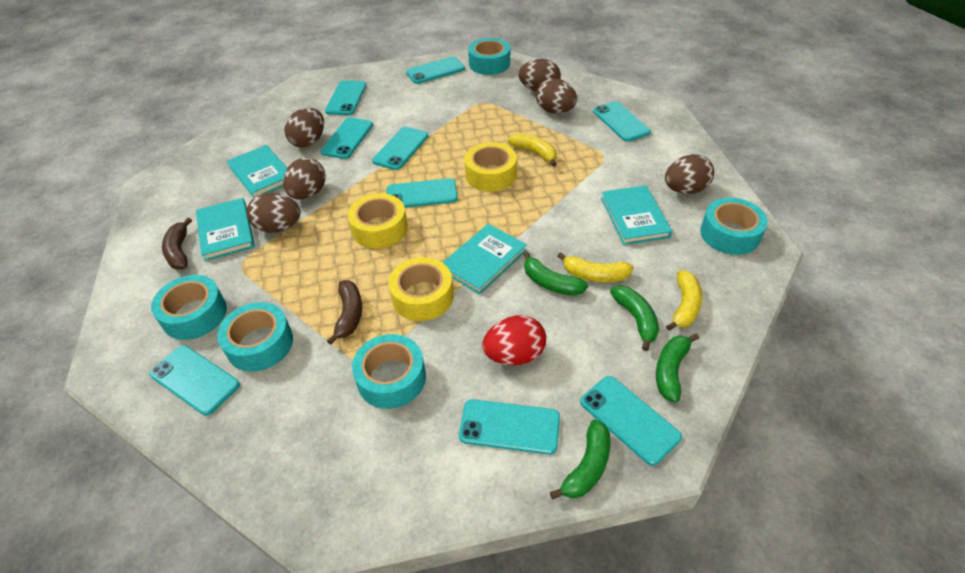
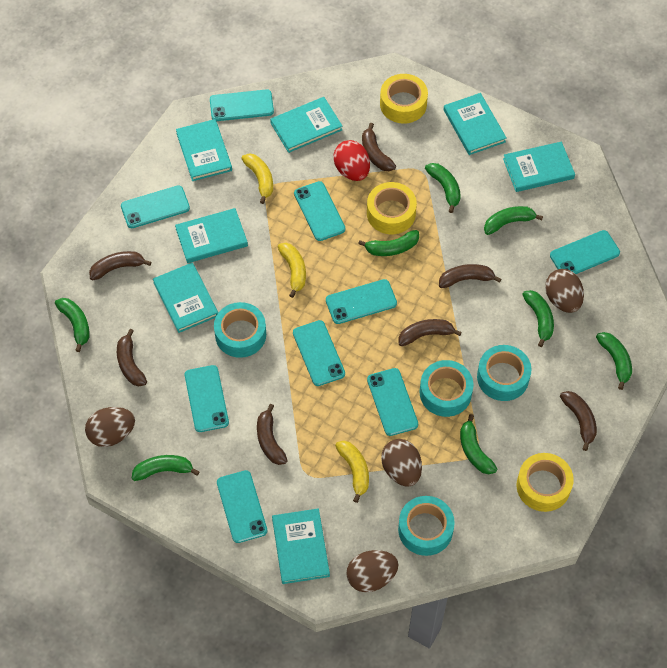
brown banana: [162,218,192,269] [327,280,362,345] = 2 -> [89,251,151,280] [117,329,147,387] [257,404,288,465] [362,123,396,171] [398,319,462,346] [439,264,501,288] [560,391,597,451] = 7
brown egg: [247,193,301,233] [283,158,326,200] [284,108,324,148] [518,59,561,91] [536,78,577,113] [665,154,714,194] = 6 -> [85,407,135,447] [346,550,398,592] [381,439,422,487] [545,269,584,313] = 4
green banana: [524,251,588,296] [550,420,611,499] [610,286,659,351] [656,333,699,403] = 4 -> [55,298,90,352] [132,455,199,481] [358,230,419,256] [425,163,461,213] [460,414,497,474] [484,206,543,235] [522,290,554,347] [596,332,632,390] = 8
turquoise book: [196,198,255,261] [227,145,287,198] [442,224,527,295] [601,185,672,245] = 4 -> [153,263,218,333] [175,208,248,263] [176,119,232,181] [270,97,342,153] [272,508,330,584] [444,93,507,155] [503,142,575,192] = 7
turquoise tape: [151,275,227,340] [217,302,293,372] [352,334,426,409] [468,38,510,75] [700,198,768,255] = 5 -> [214,302,266,358] [398,496,455,556] [420,360,473,417] [477,345,531,401] = 4

